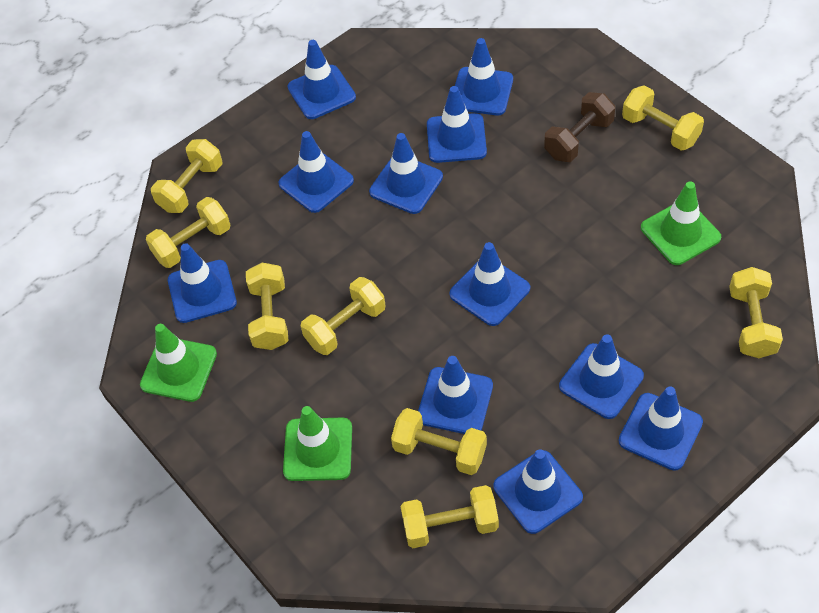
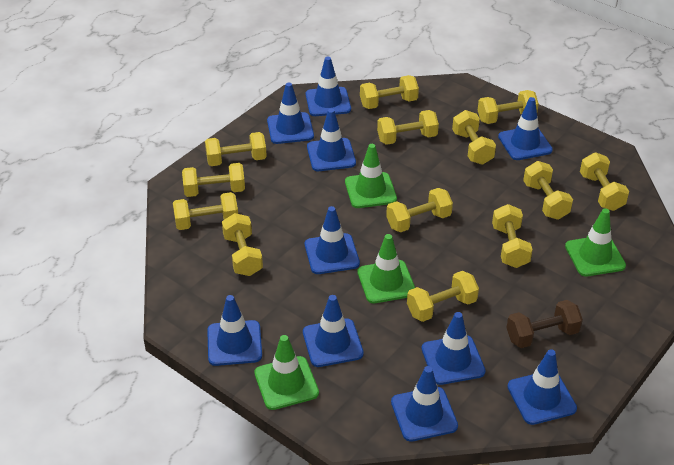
blue traffic cone: [168,243,237,323] [278,131,354,213] [287,40,356,119] [369,133,443,214] [418,356,493,434] [427,86,487,163] [449,242,530,326] [455,38,513,115] [493,449,583,534] [559,334,644,419] [619,387,703,471] = 11 -> [207,295,262,366] [267,83,314,144] [303,295,364,367] [305,206,360,274] [306,57,351,116] [307,109,356,171] [391,366,458,442] [422,312,486,385] [498,97,553,160] [507,349,577,425] = 10
green traffic cone: [140,324,217,402] [283,406,352,481] [641,181,721,265] = 3 -> [254,335,319,410] [345,144,397,208] [357,234,415,303] [565,208,626,276] = 4
yellow dumbbell: [146,197,231,268] [151,139,223,213] [246,263,289,350] [301,277,386,355] [391,408,487,475] [400,485,499,548] [622,85,704,151] [729,267,783,358] = 8 -> [173,192,238,230] [182,163,245,197] [205,132,267,166] [222,213,263,276] [360,75,419,109] [377,110,439,145] [386,188,453,232] [407,271,479,322] [452,110,496,165] [478,90,539,124] [492,204,533,268] [523,161,573,220] [580,152,629,211] = 13

